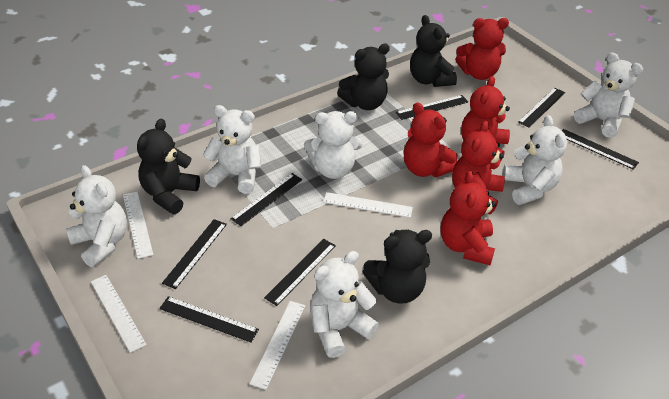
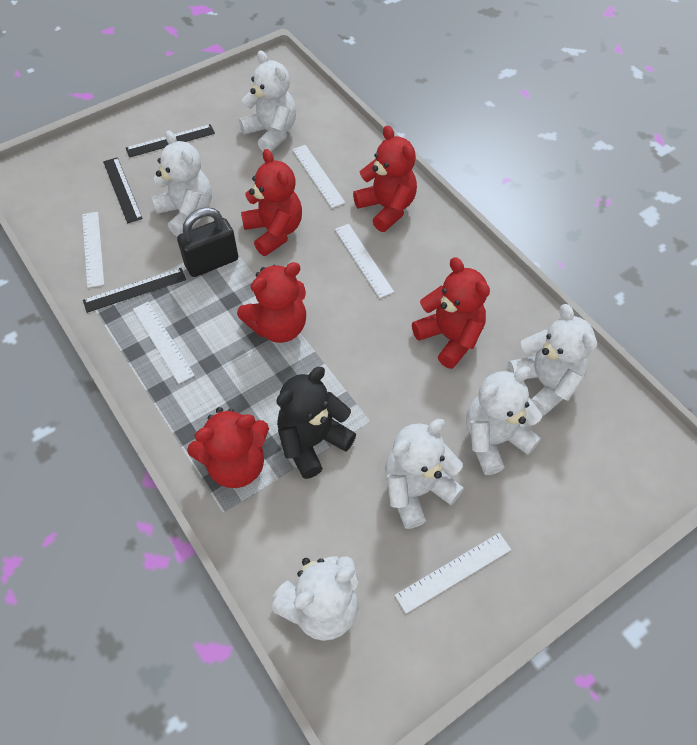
black padlock: none = 0 -> [177,207,238,277] = 1
black ruler: [159,296,259,343] [162,219,227,289] [231,173,302,226] [264,239,336,306] [396,95,468,120] [518,88,565,128] [562,129,639,170] = 7 -> [83,268,186,313] [103,157,143,224] [126,124,215,158] = 3
black teddy bear: [137,119,200,214] [337,43,390,110] [363,230,432,304] [410,15,457,87] = 4 -> [277,367,356,479] = 1
white ruler: [91,275,147,353] [123,192,153,259] [250,301,305,390] [323,192,413,218] = 4 -> [82,212,104,288] [133,302,195,384] [292,145,346,208] [335,224,394,298] [395,533,511,614] = 5

